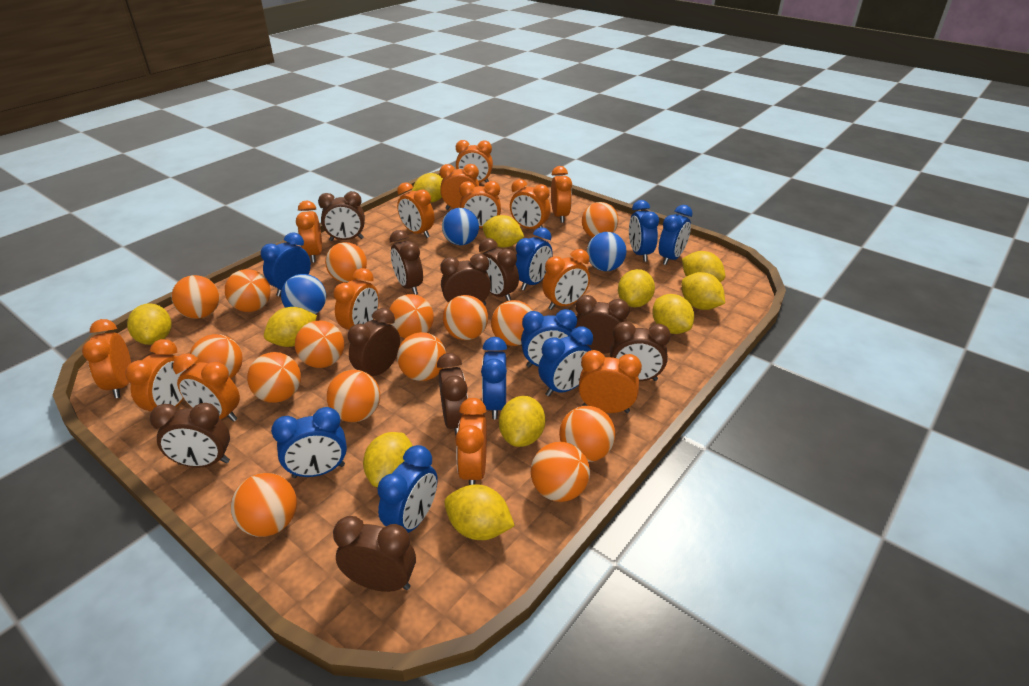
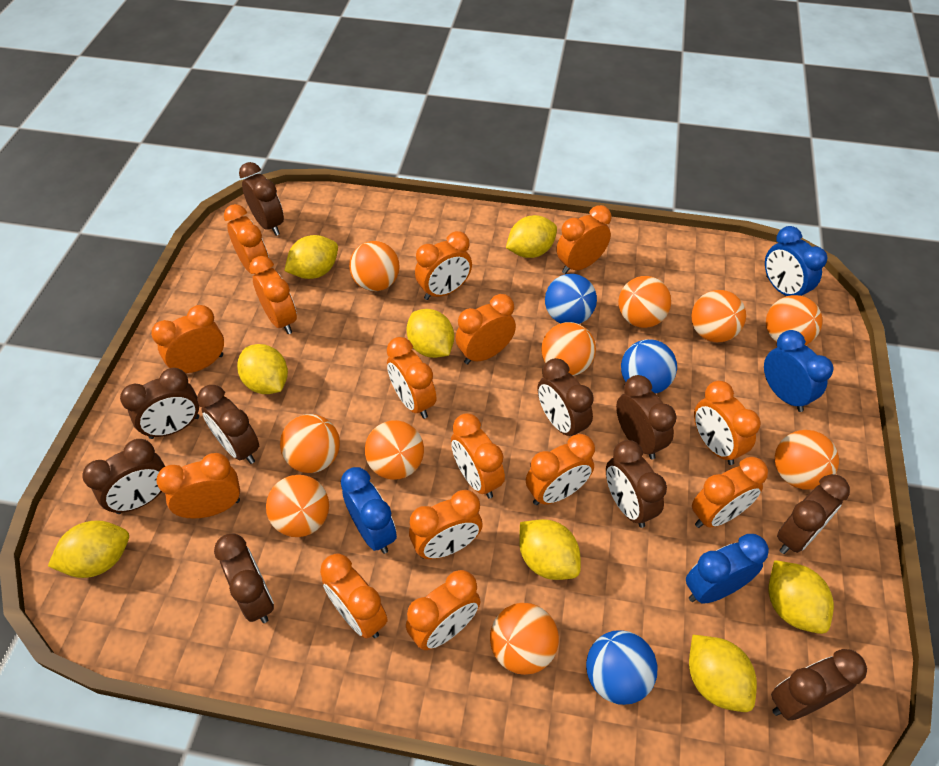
blue clock: [261,232,311,297] [271,407,347,478] [377,445,438,533] [481,337,507,419] [516,227,553,291] [521,309,577,367] [538,326,593,396] [629,200,659,262] [659,205,693,265] = 9 -> [341,467,397,554] [686,534,769,604] [764,330,833,412] [765,226,827,296] = 4
orange ball: [171,275,220,319] [190,334,243,379] [225,269,271,312] [231,473,297,537] [247,352,301,403] [295,320,344,368] [325,242,367,283] [327,370,380,422] [389,294,434,338] [397,332,446,381] [443,295,488,340] [491,300,533,346] [531,442,590,502] [559,406,615,462] [582,202,618,238] = 15 -> [266,475,329,537] [280,414,340,473] [349,241,400,291] [365,420,424,480] [490,603,559,675] [541,322,596,376] [618,276,671,328] [691,290,746,342] [766,295,822,345] [775,430,839,490] = 10
orange clock: [82,319,131,398] [125,339,186,412] [173,353,240,422] [296,201,322,263] [333,268,379,330] [397,182,435,238] [440,164,479,210] [455,398,487,485] [456,140,493,183] [459,181,501,228] [510,179,551,229] [542,249,590,310] [551,166,572,223] [578,350,642,413] = 14 -> [151,305,224,373] [156,453,240,519] [224,204,269,274] [249,256,297,334] [320,553,388,639] [387,337,437,419] [406,570,481,650] [409,490,483,559] [415,231,472,300] [451,414,505,498] [455,294,516,364] [526,434,595,505] [556,205,612,274] [692,457,768,528] [694,381,761,465] = 15
yellow lemon: [127,303,171,345] [264,307,317,347] [363,432,413,487] [412,173,443,202] [444,484,515,540] [483,215,524,248] [499,396,545,447] [618,269,655,307] [652,294,694,334] [682,251,725,282] [682,272,725,310] = 11 -> [48,521,129,578] [237,344,288,394] [284,235,338,279] [406,309,454,358] [506,215,557,258] [519,519,581,580] [689,635,757,712] [768,560,834,634] = 8

